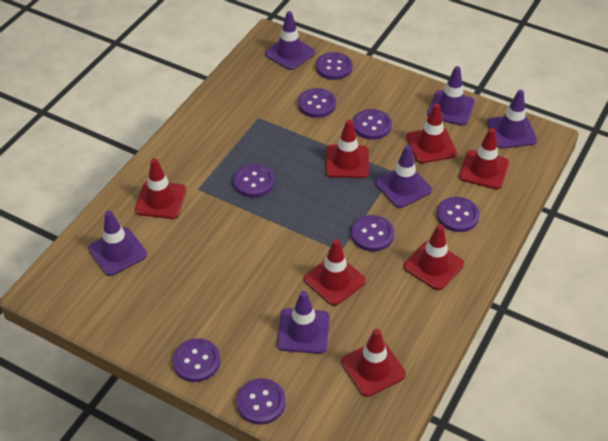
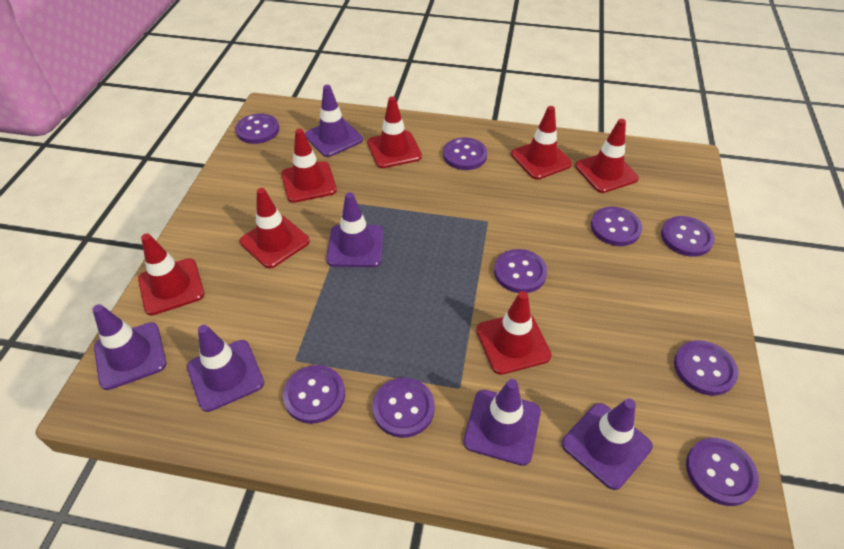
purple button: [172,338,220,382] [233,164,275,197] [236,378,286,425] [298,88,336,118] [316,52,352,80] [351,215,394,251] [353,109,392,140] [437,197,480,232] = 8 -> [236,114,279,144] [283,365,345,424] [372,378,435,438] [443,138,487,170] [494,249,547,293] [591,207,642,246] [661,216,715,257] [674,340,738,396] [686,438,759,506] = 9

